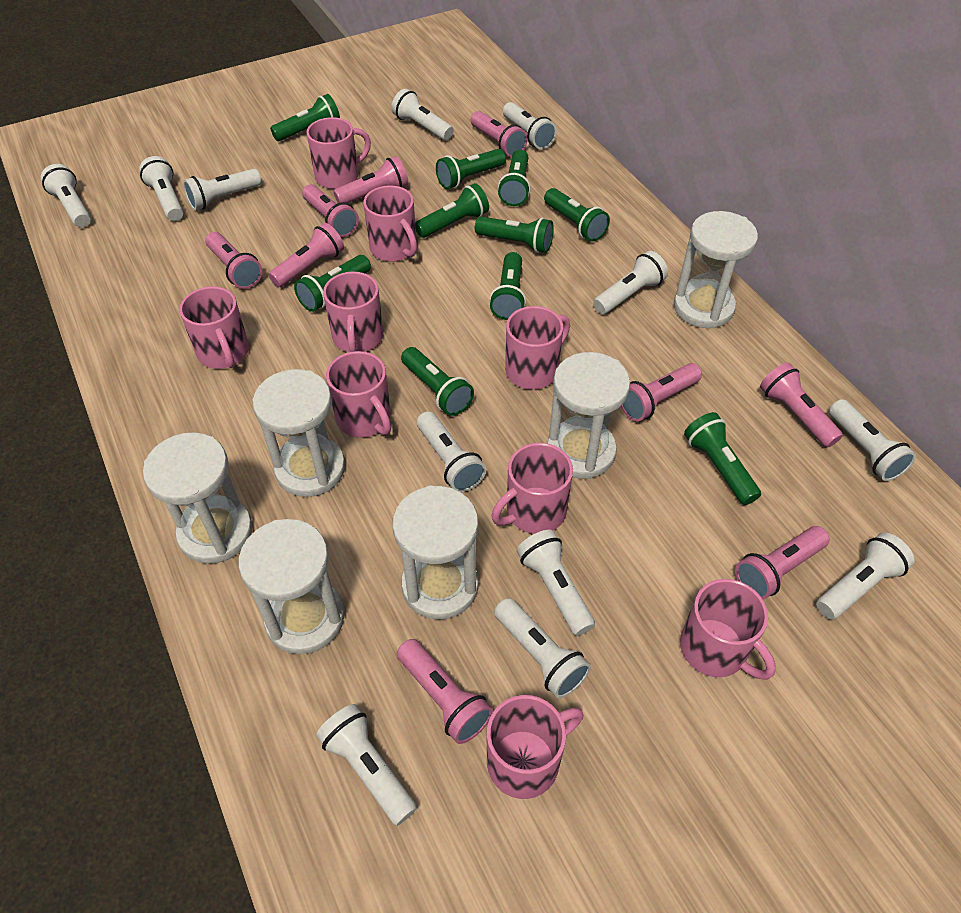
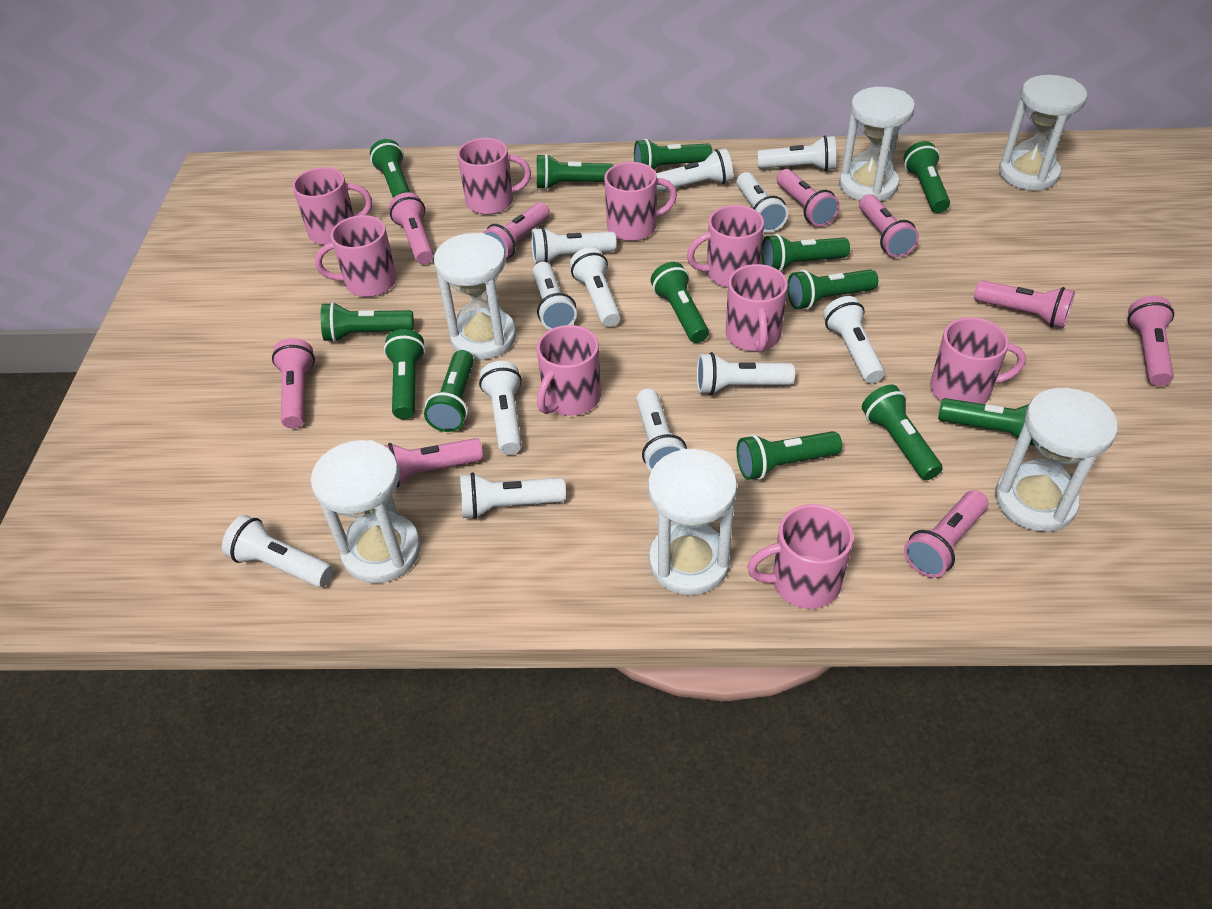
green flashlight: [270,94,340,141] [294,255,371,312] [401,347,474,416] [415,183,489,238] [436,149,506,189] [475,217,554,253] [489,252,526,320] [498,150,531,206] [544,188,610,242] [684,412,761,505] = 10 -> [321,302,414,342] [370,139,410,198] [384,329,426,419] [424,350,474,432] [537,154,614,190] [634,139,712,169] [651,262,709,343] [737,431,842,480] [761,234,850,272] [787,269,878,310] [862,384,943,480] [903,141,950,213] [938,398,1035,446] = 13

